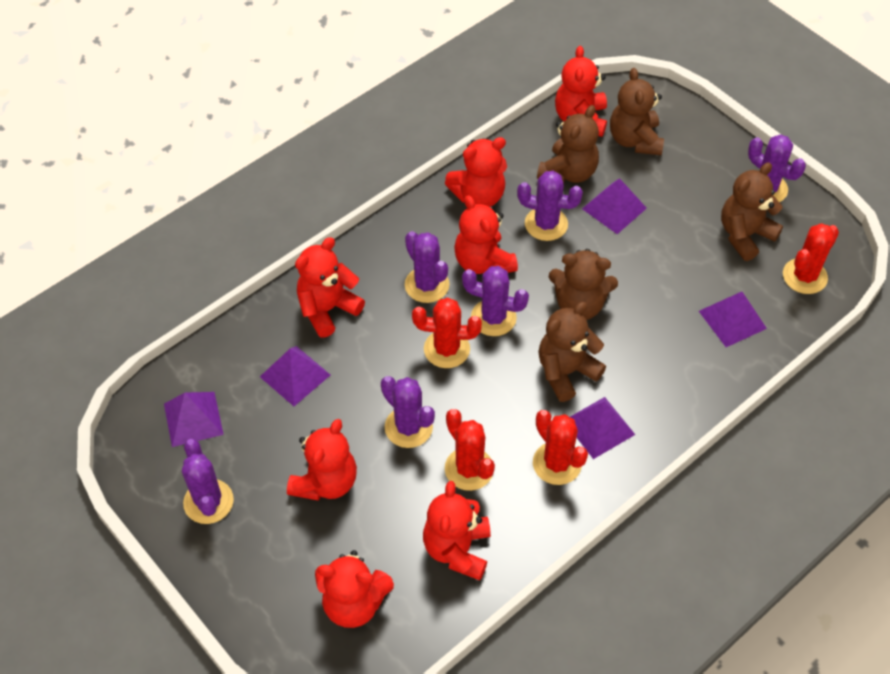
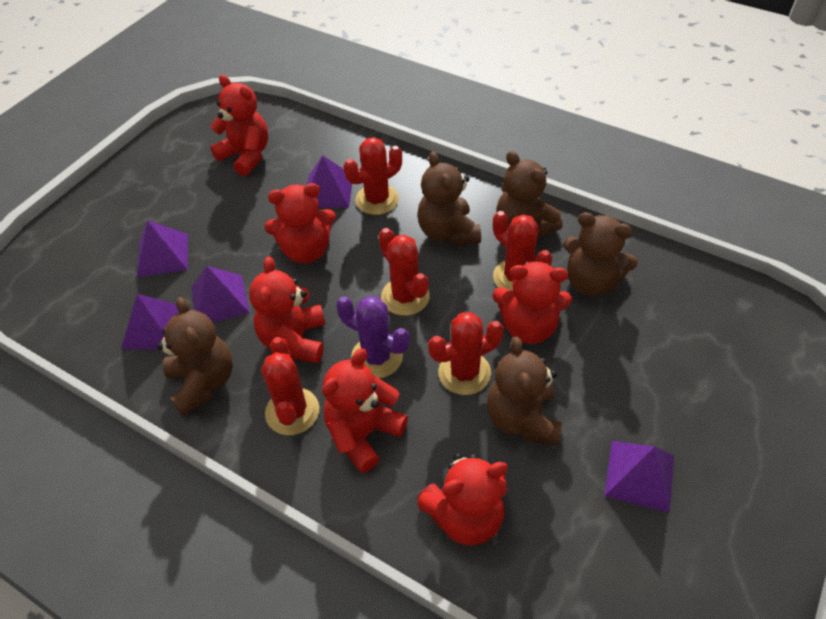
purple cactus: [182,439,234,524] [381,376,435,448] [405,231,450,303] [462,266,529,336] [517,171,583,241] [748,134,806,202] = 6 -> [336,296,410,378] = 1
red cactus: [412,298,482,368] [445,409,495,491] [533,410,588,485] [783,223,839,294] = 4 -> [261,337,319,435] [344,137,402,215] [379,228,430,316] [428,312,504,395] [493,211,552,291] = 5
red teddy bear: [287,419,357,501] [295,237,365,338] [315,550,394,628] [423,481,491,580] [445,137,507,207] [454,195,518,274] [555,46,607,137] = 7 -> [210,75,268,176] [249,257,325,363] [265,183,336,263] [322,348,408,473] [417,453,508,545] [493,261,572,344] = 6

